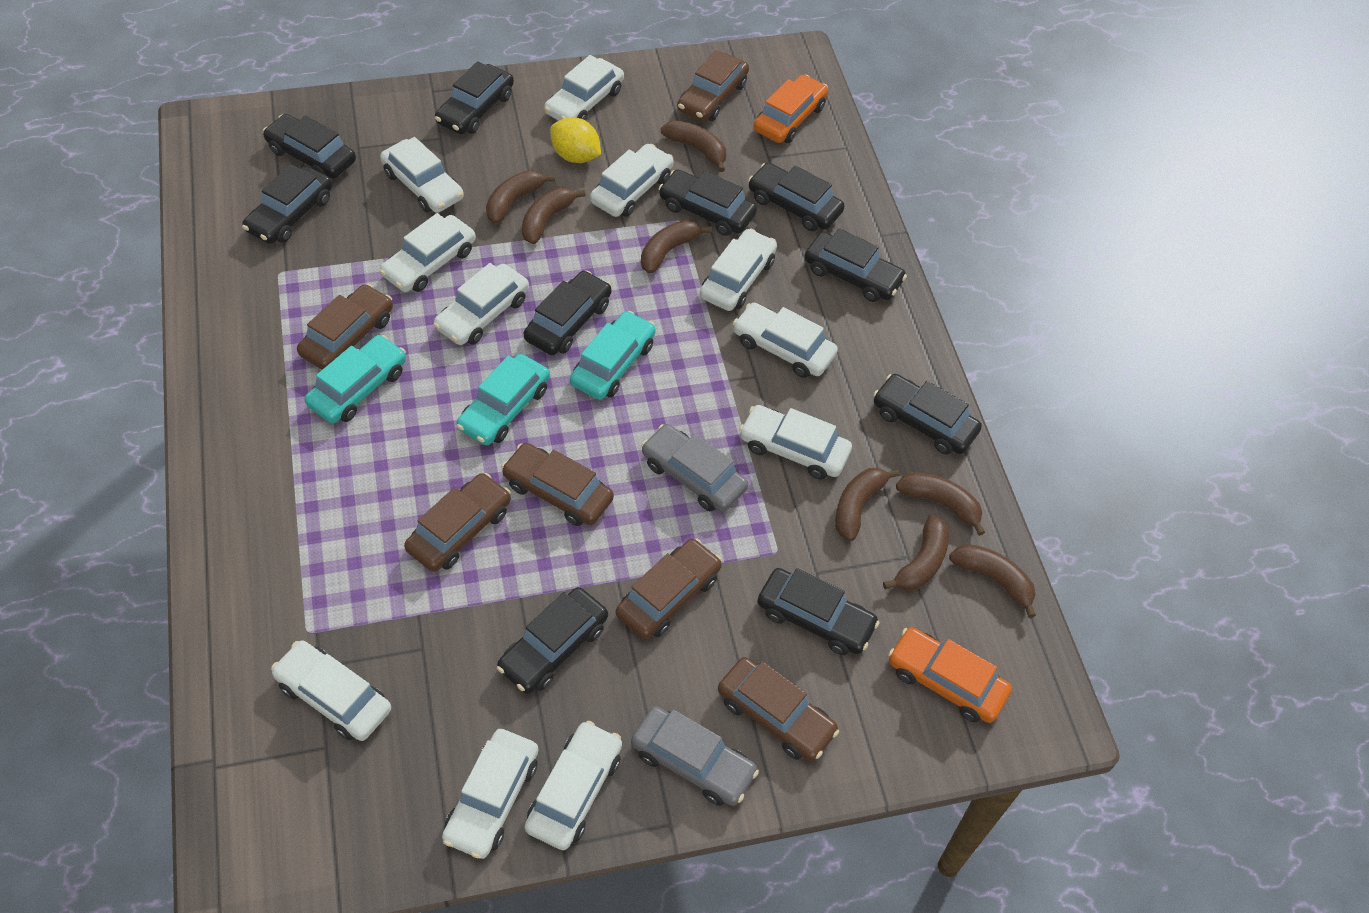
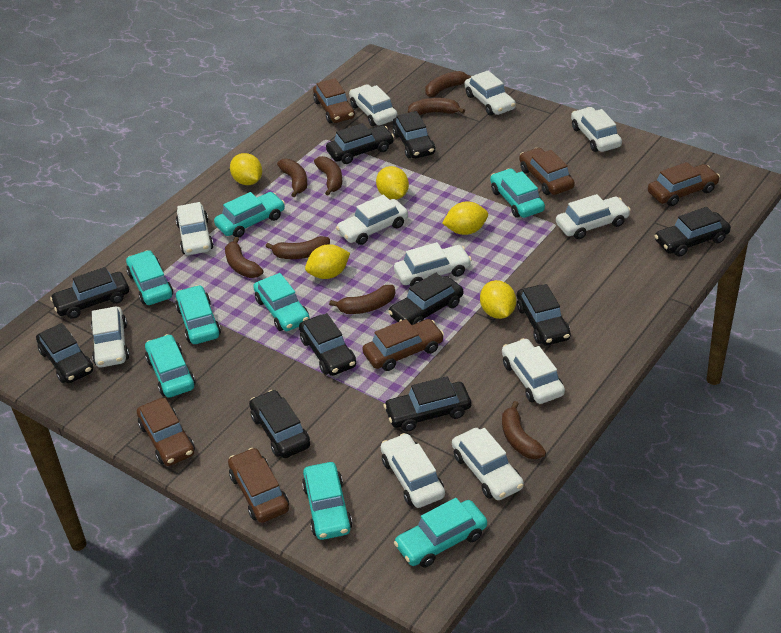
grey car: [631,706,759,806] [641,424,748,512] = 2 -> none = 0
orange car: [754,75,828,143] [888,627,1012,723] = 2 -> none = 0
turquoise car: [305,335,406,424] [456,354,550,445] [570,311,656,400] = 3 -> [126,250,173,305] [145,334,195,398] [175,285,221,344] [214,192,285,238] [253,273,310,331] [302,462,353,540] [394,498,487,567] [490,168,545,218] = 8
yellow lemon: [550,117,601,163] = 1 -> [230,153,262,185] [305,244,350,279] [376,166,409,199] [442,201,488,235] [480,280,516,319] = 5

